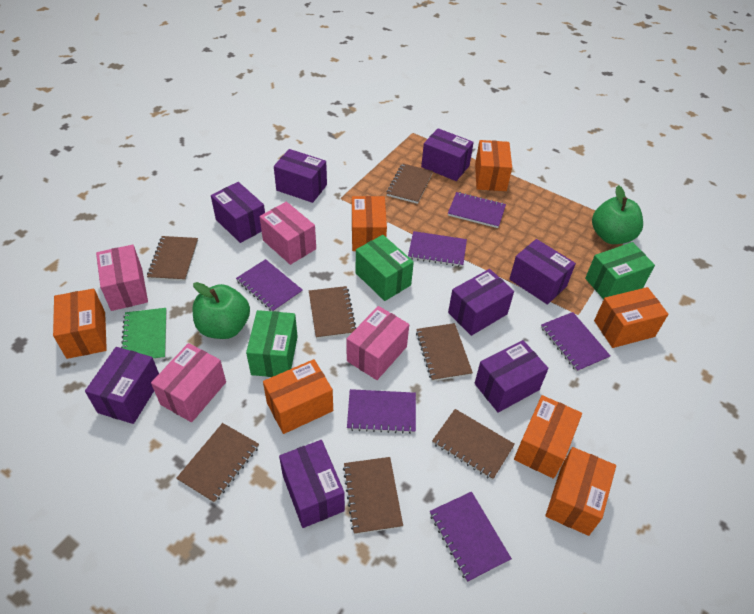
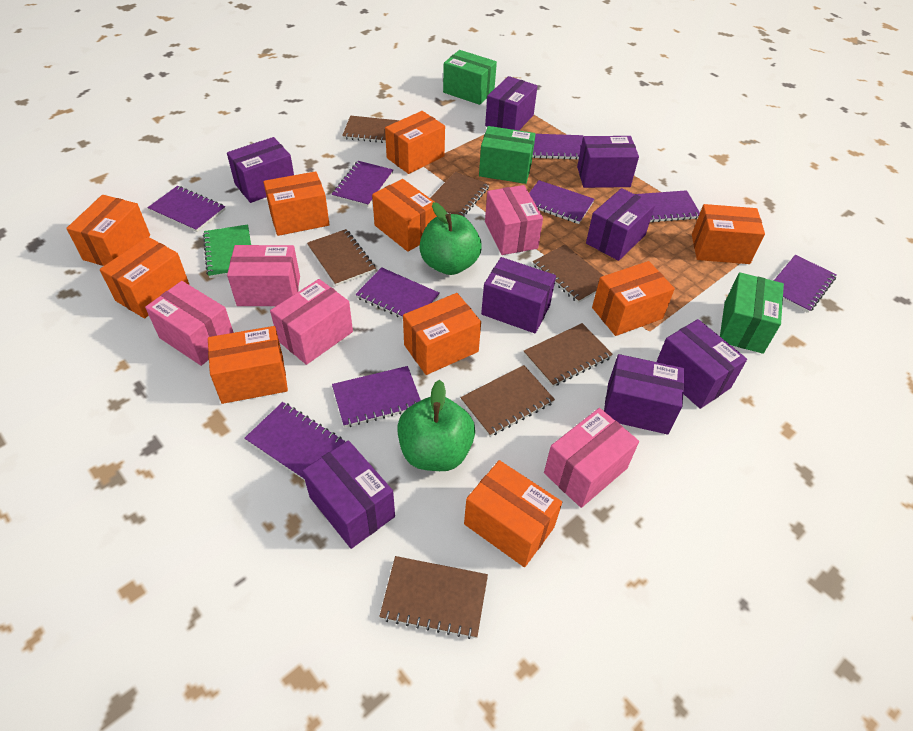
orange box: [53,289,107,359] [263,359,333,434] [352,196,387,251] [475,140,512,191] [514,395,582,479] [545,447,616,536] [594,287,668,348] = 7 -> [66,195,150,266] [100,237,189,318] [208,326,288,404] [263,171,330,236] [372,179,437,252] [385,111,445,174] [403,293,481,375] [464,460,562,567] [592,261,675,336] [692,204,765,264] = 10
pink box: [96,245,148,311] [151,343,226,422] [260,202,316,265] [347,306,409,380] = 4 -> [145,281,234,366] [227,245,300,306] [270,279,353,365] [485,185,543,255] [544,408,639,508] = 5
purple notebook: [236,259,303,311] [347,389,416,434] [408,231,467,267] [430,492,512,582] [448,192,506,228] [541,312,610,372] = 6 -> [147,186,225,232] [244,402,345,480] [332,161,393,207] [332,366,421,427] [355,267,440,319] [529,180,594,224] [532,134,583,160] [636,190,700,223] [774,255,837,313] = 9

